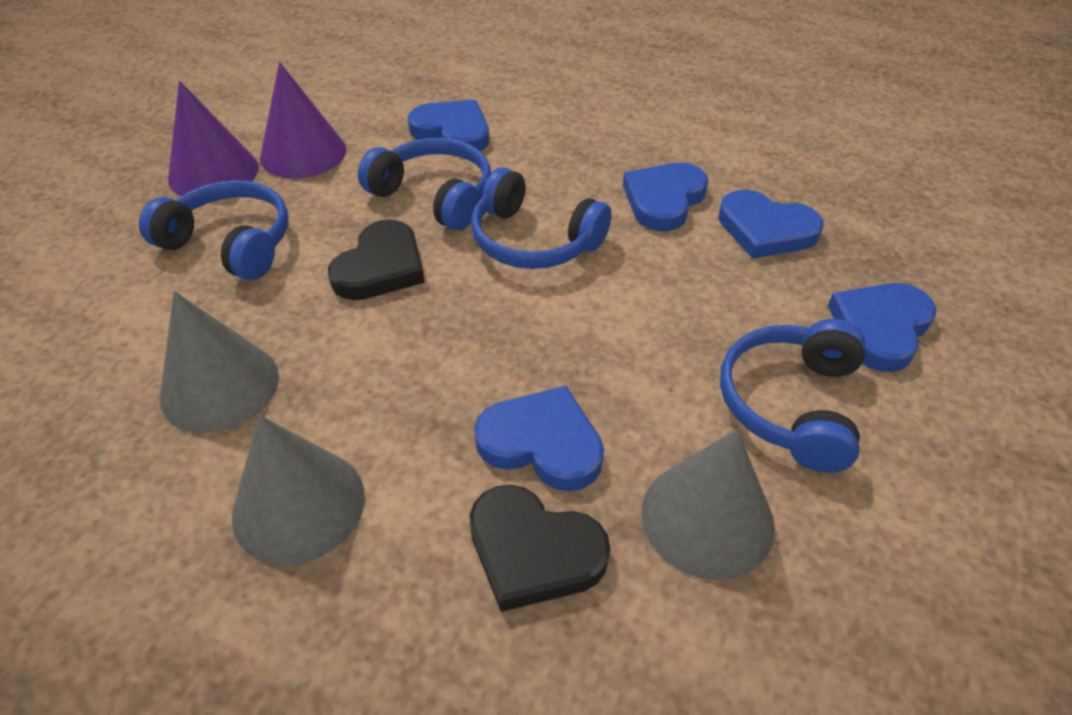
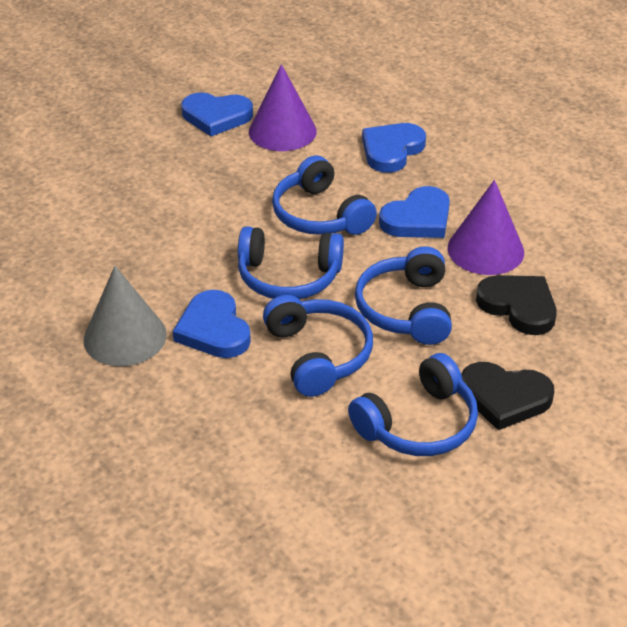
blue headphones: [139,180,288,280] [358,138,491,231] [471,167,612,269] [720,319,866,473] = 4 -> [238,226,344,299] [263,295,373,397] [272,155,377,235] [348,353,478,456] [355,246,452,345] = 5
blue heart: [408,100,489,151] [474,386,604,491] [623,163,709,231] [718,189,824,259] [828,283,937,372] = 5 -> [173,290,251,358] [181,92,253,136] [362,123,426,173] [379,186,450,238] = 4
grey cone: [160,291,279,433] [232,415,365,565] [642,429,775,580] = 3 -> [83,266,167,366] = 1

